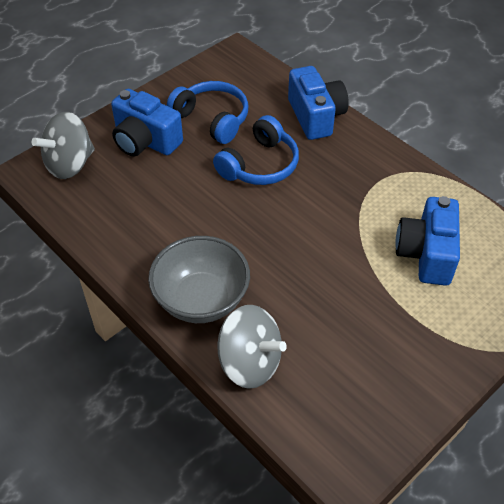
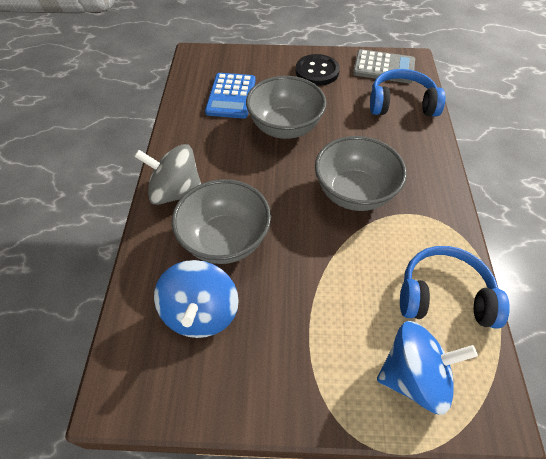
black button: none = 0 -> [296,54,340,86] = 1
blue calculator: none = 0 -> [205,73,256,119] = 1
blue camera: [111,89,183,156] [288,66,349,140] [395,196,460,286] = 3 -> none = 0
blue spinning top: none = 0 -> [154,260,239,338] [377,321,478,415] = 2
grey bowl: [148,236,250,323] = 1 -> [172,179,271,264] [246,76,327,139] [315,136,407,211] = 3
grey calculator: none = 0 -> [353,49,415,83] = 1
grey spinning top: [32,112,95,179] [217,305,287,389] = 2 -> [134,144,201,205] = 1

